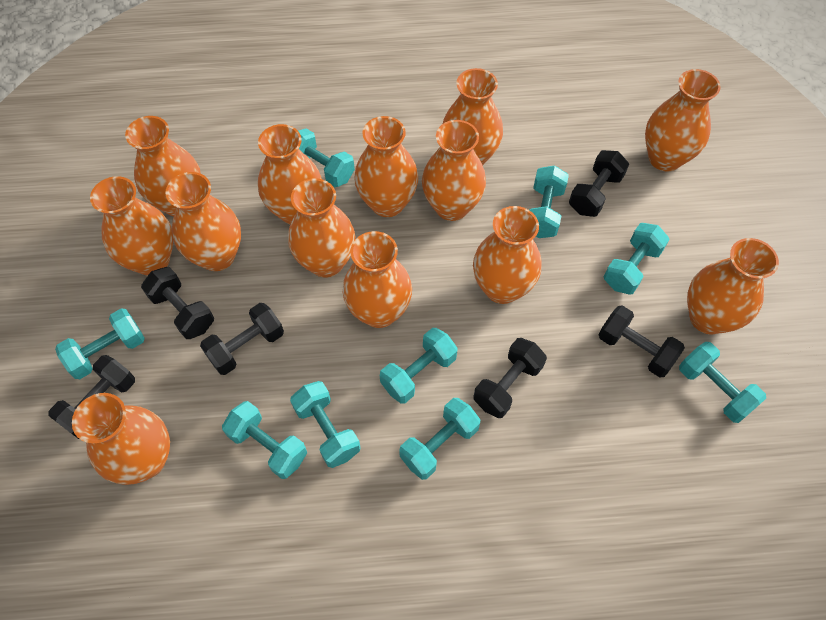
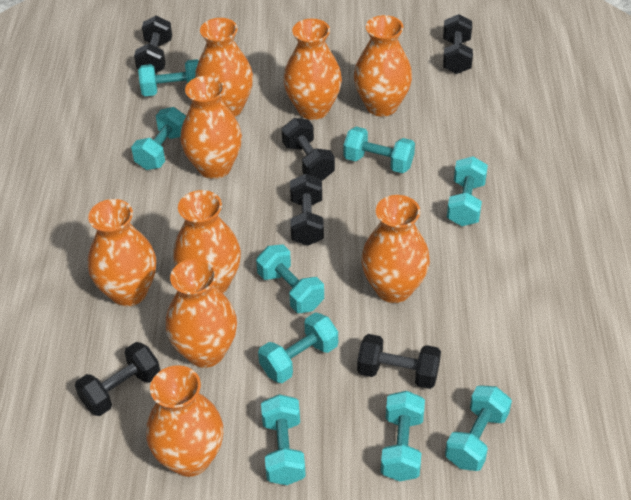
orange vase: [72,393,170,485] [90,176,173,276] [125,116,201,216] [165,172,241,271] [258,124,322,225] [288,178,355,278] [343,231,412,328] [354,116,418,217] [422,120,486,221] [443,68,503,165] [473,206,541,304] [645,69,721,172] [687,238,779,334] = 13 -> [88,199,156,307] [146,365,223,477] [166,258,237,368] [173,190,241,293] [180,76,242,179] [195,18,253,117] [284,18,342,120] [354,15,412,117] [361,195,430,303] = 9

